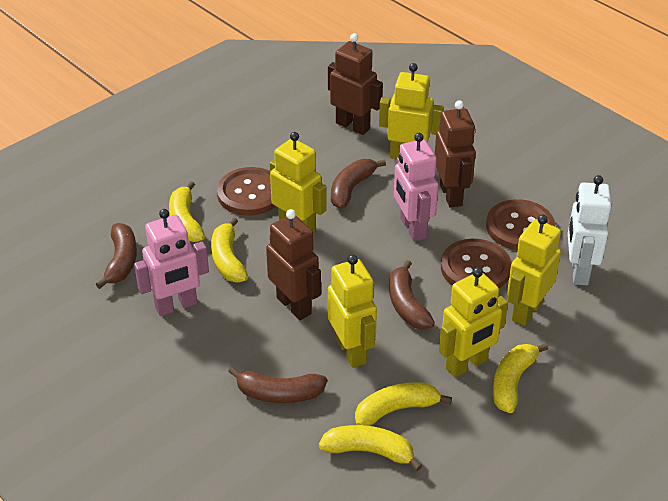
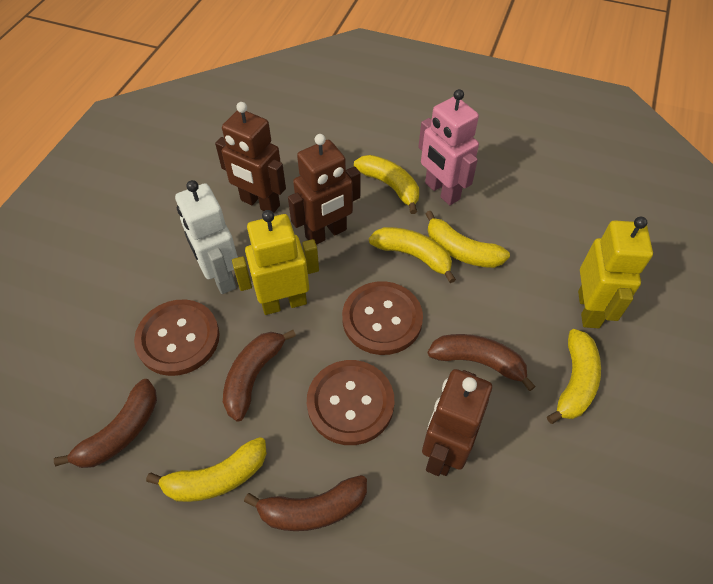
pink robot: [134,209,209,316] [394,133,438,241] = 2 -> [418,89,479,205] = 1
yellow robot: [270,132,327,233] [328,255,377,368] [379,63,444,159] [439,267,508,377] [507,214,561,326] = 5 -> [232,210,319,315] [578,217,653,328] = 2

